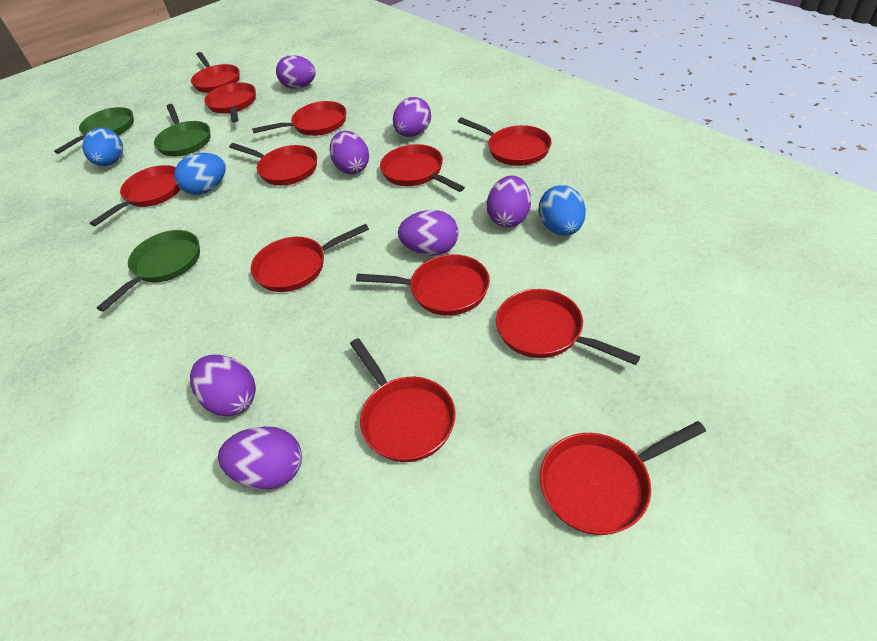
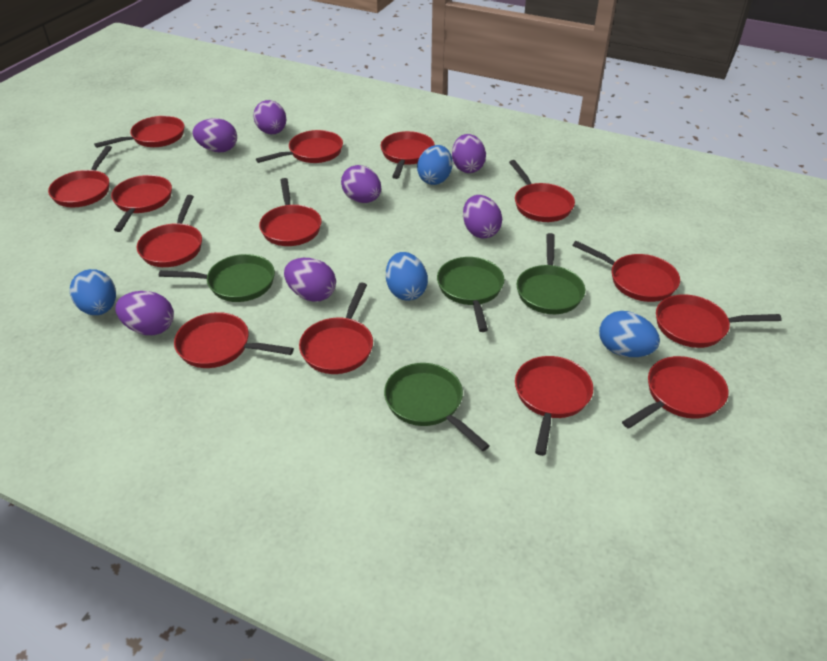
blue egg: [82,128,123,166] [174,153,226,195] [539,185,586,236] = 3 -> [70,269,116,315] [386,252,428,301] [417,145,453,185] [599,311,660,357] = 4
green pan: [54,107,134,154] [97,230,200,312] [154,104,211,156] = 3 -> [159,254,275,302] [384,363,490,451] [437,257,504,332] [517,233,585,314] = 4
red pan: [90,165,181,226] [191,52,240,93] [204,82,256,122] [229,143,317,186] [251,224,369,292] [252,101,346,136] [350,338,455,462] [356,254,490,316] [380,144,465,192] [458,117,552,166] [496,289,640,365] [540,421,706,535] = 12 -> [48,146,112,207] [94,116,184,148] [111,175,172,232] [137,195,202,267] [174,312,294,368] [256,130,343,163] [259,178,322,246] [299,283,373,374] [380,131,435,179] [509,160,575,222] [515,356,593,456] [572,241,680,302] [622,356,728,429] [656,294,782,348] = 14

